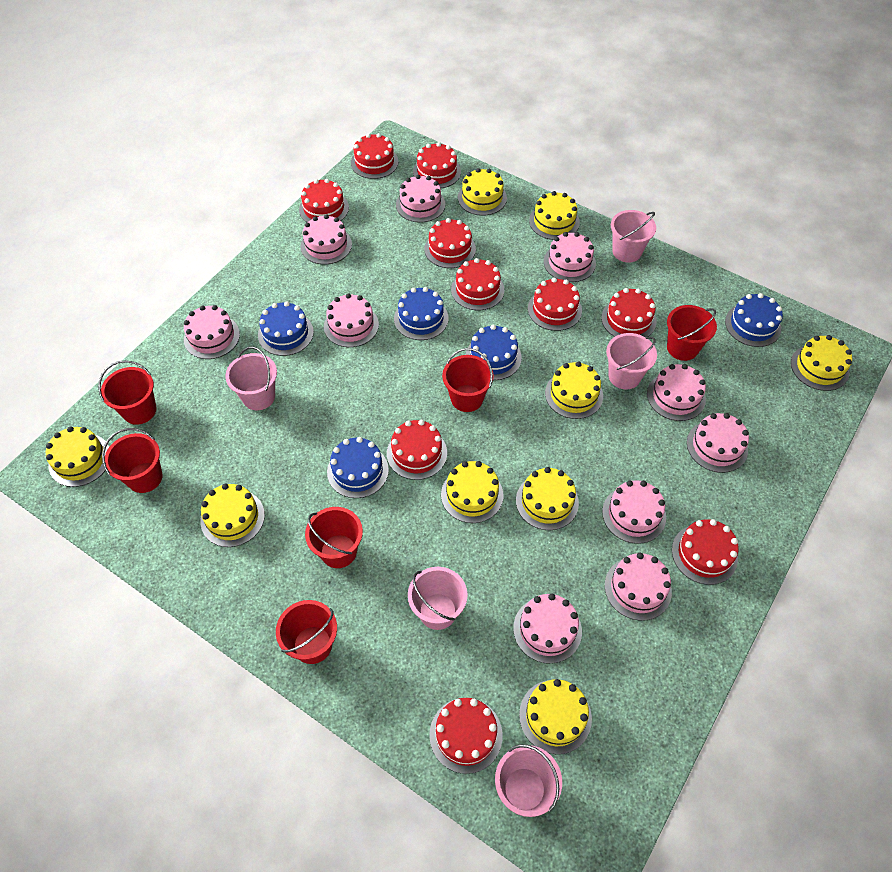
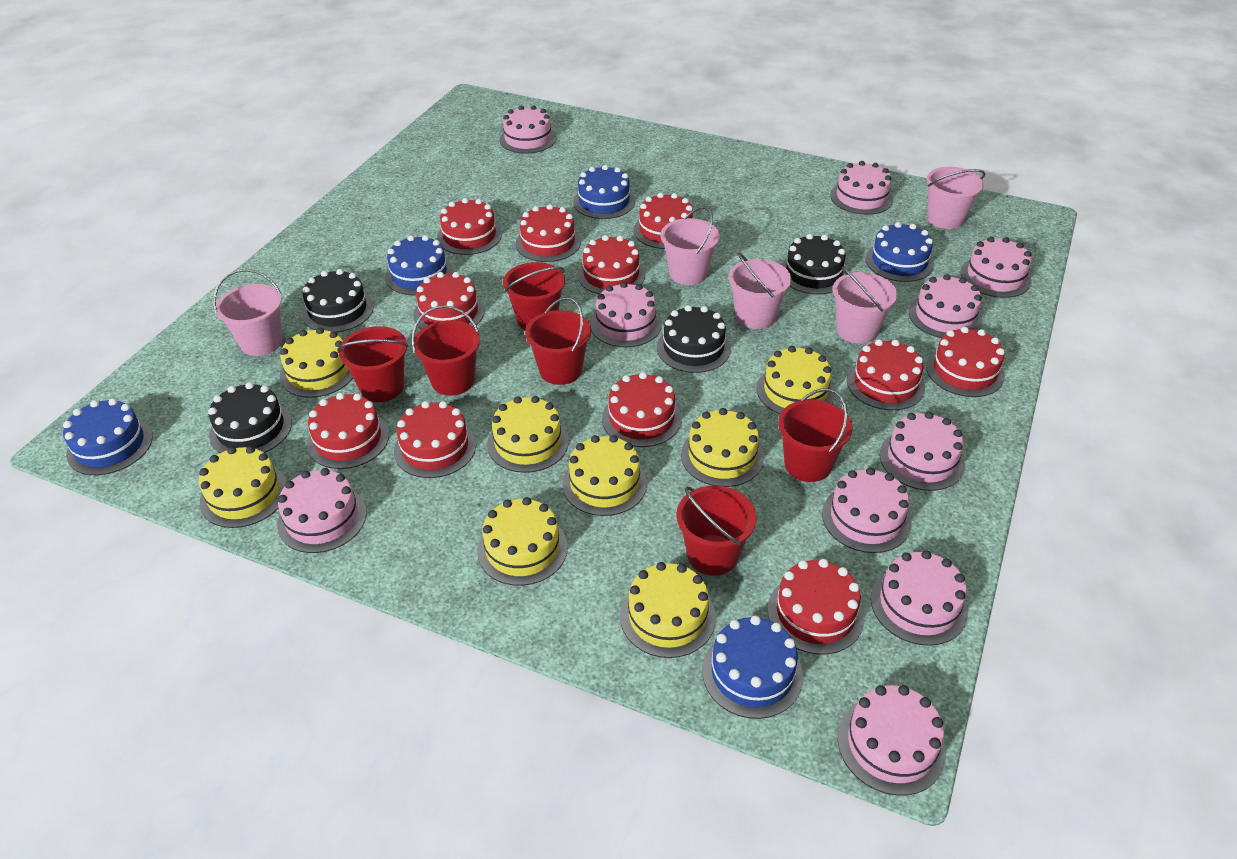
black cake: none = 0 -> [208,382,292,453] [302,269,374,333] [657,305,731,373] [782,234,846,295] = 4
red cake: [299,179,349,222] [351,133,399,179] [387,420,447,480] [413,142,461,188] [424,218,476,268] [429,698,503,774] [451,258,504,310] [528,278,582,331] [601,288,656,337] [672,519,739,585] = 10 -> [307,393,389,469] [394,401,476,478] [413,272,485,329] [437,198,502,255] [516,204,581,262] [577,235,645,294] [602,372,681,447] [634,193,693,249] [768,559,864,654] [847,339,925,410] [926,327,1005,397] = 11
yellow cake: [46,426,110,487] [200,483,265,547] [441,461,503,523] [458,168,507,216] [516,467,579,530] [519,679,592,754] [529,191,580,240] [545,361,603,419] [791,335,852,391] = 9 -> [199,446,287,528] [280,328,353,398] [477,497,568,586] [487,396,569,473] [563,435,647,516] [620,562,716,658] [681,408,764,487] [757,346,835,414] = 8

